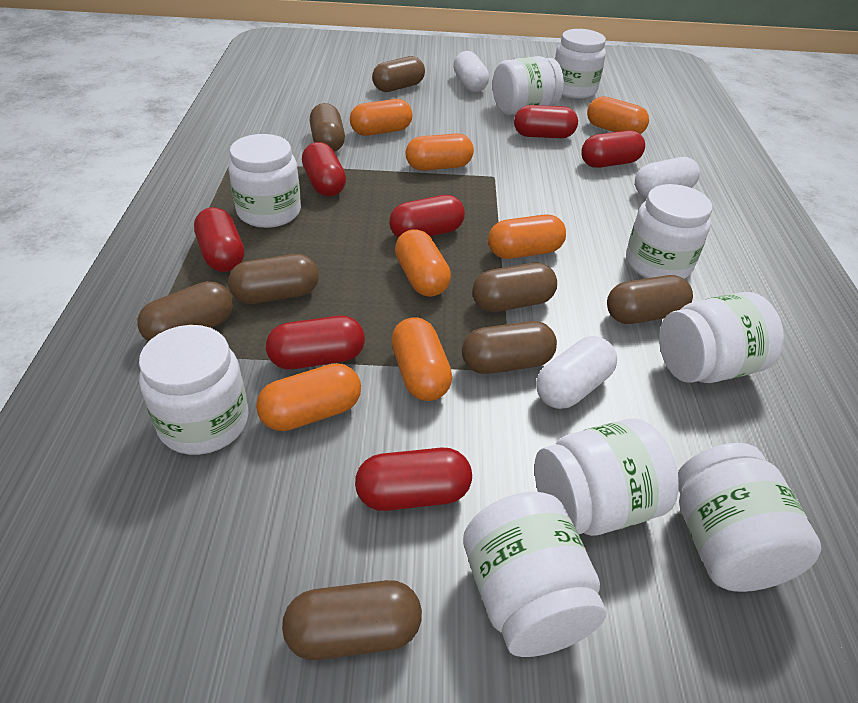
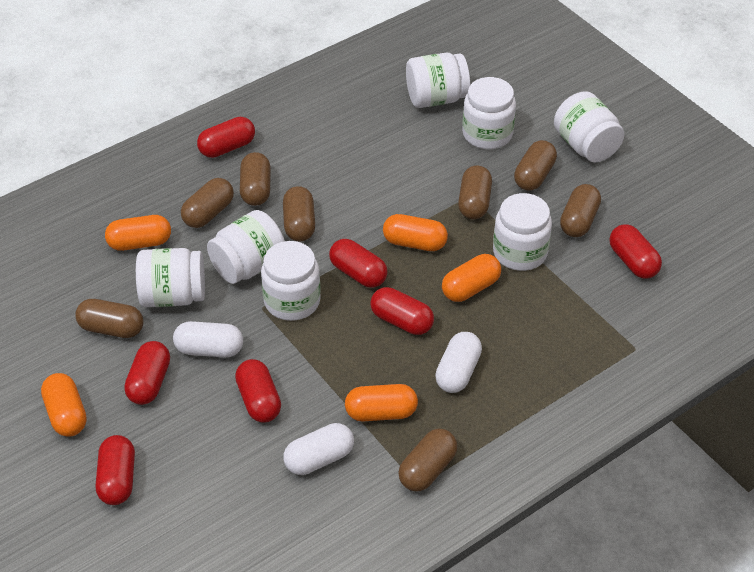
orange capsule: [256,363,361,431] [350,99,413,136] [391,317,452,401] [395,229,451,297] [406,134,474,171] [488,214,566,259] [587,96,649,134] = 7 -> [41,373,87,437] [105,215,171,251] [345,384,418,422] [383,214,448,251] [442,254,501,302] = 5
white jar: [139,325,249,455] [228,134,301,228] [463,492,606,657] [493,56,564,115] [534,419,679,536] [555,29,606,99] [626,184,712,279] [659,292,784,383] [678,443,821,592] = 9 -> [136,248,205,307] [207,210,285,284] [261,241,321,321] [406,53,470,108] [462,77,516,149] [493,193,552,271] [554,91,624,162] = 7

